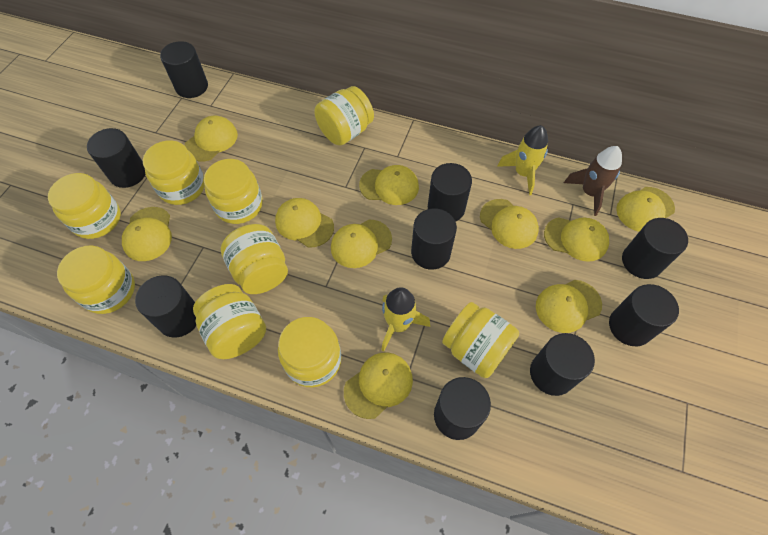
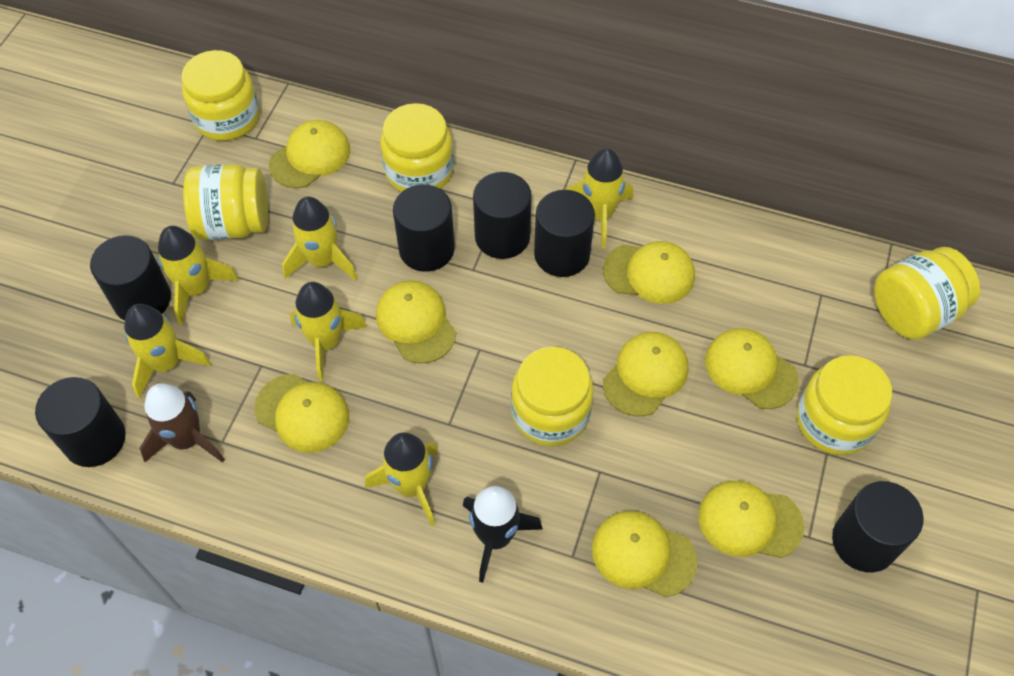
black cylinder: [87,128,145,188] [135,275,196,338] [160,41,208,98] [411,208,457,270] [428,163,472,222] [434,377,491,440] [530,333,595,396] [609,284,679,346] [622,218,688,279] = 9 -> [35,377,126,467] [90,235,171,321] [393,184,455,272] [473,172,532,259] [534,190,595,277] [832,481,924,572] = 6
black rocket: none = 0 -> [463,486,543,583] = 1
yellow cap: [122,207,172,261] [184,116,238,162] [275,198,334,247] [331,220,392,268] [344,352,413,419] [359,165,419,205] [480,199,539,249] [536,280,602,333] [544,217,609,262] [616,187,675,232] = 10 -> [254,374,349,453] [269,120,350,188] [376,280,456,364] [592,511,697,597] [603,241,695,304] [603,332,688,416] [698,481,804,558] [705,328,799,409] = 8
yellow jar: [48,173,121,239] [57,245,135,314] [143,140,205,205] [193,284,266,359] [204,159,263,224] [221,224,288,294] [278,317,341,387] [314,86,374,146] [442,302,519,378] = 9 -> [182,50,259,141] [183,164,268,240] [380,103,453,192] [511,347,594,446] [797,355,892,455] [874,247,980,340] = 6
yellow rocket: [381,287,430,352] [497,125,548,195] = 2 -> [124,304,211,398] [158,226,239,325] [282,196,357,281] [290,282,367,381] [365,432,438,526] [566,148,633,248] = 6

